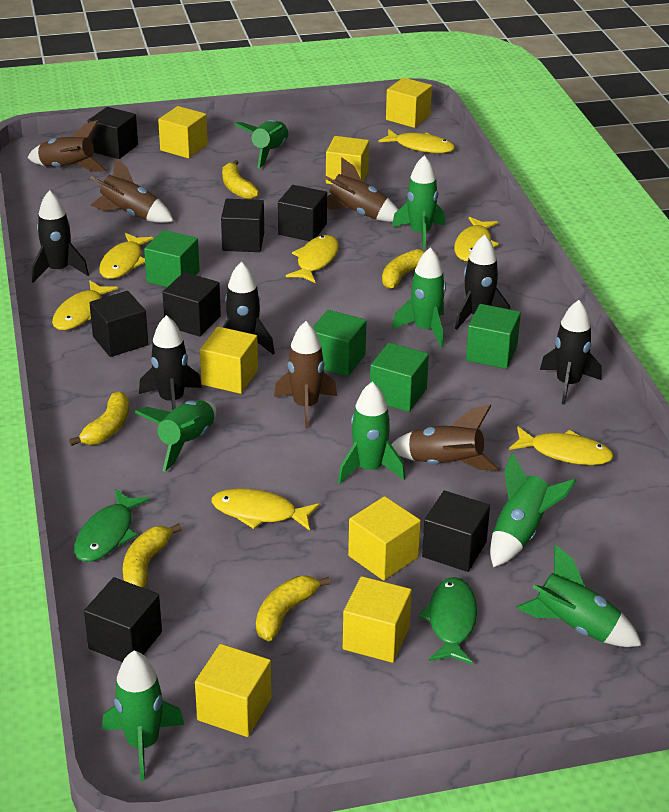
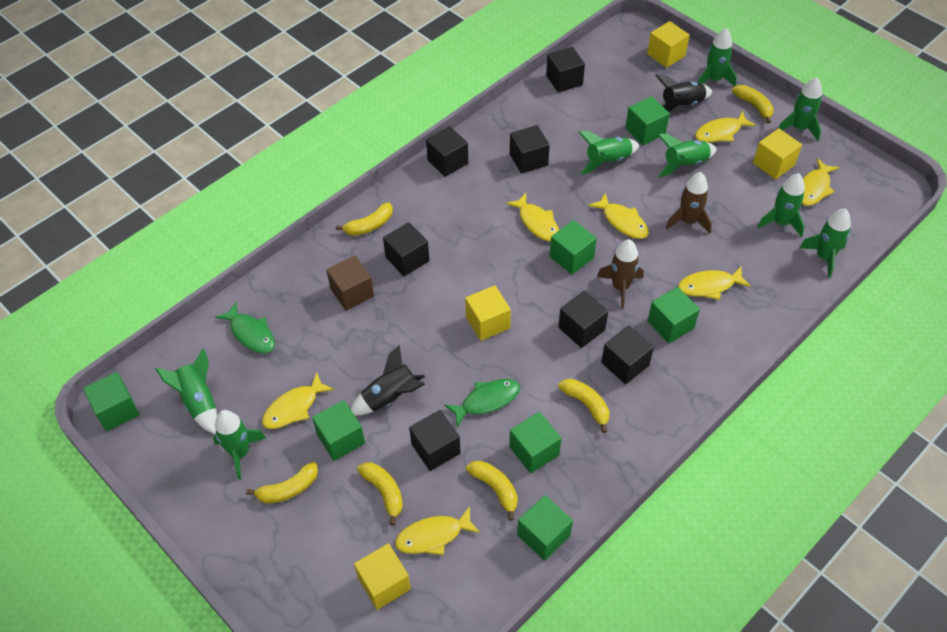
black rocket: [32,190,89,283] [139,315,202,410] [223,262,275,355] [455,235,510,329] [540,300,601,405] = 5 -> [351,345,425,416] [655,74,713,112] = 2
brown cube: none = 0 -> [326,256,374,311] = 1
brown rocket: [27,120,107,172] [90,158,174,223] [274,321,337,429] [324,158,398,222] [391,405,500,471] = 5 -> [597,239,644,309] [666,172,712,234] = 2
green cube: [144,230,200,287] [313,310,366,377] [370,343,429,412] [466,304,521,369] = 4 -> [83,372,140,431] [312,400,365,461] [509,412,562,473] [517,495,573,561] [550,220,597,275] [625,96,670,145] [648,287,700,343] = 7
yellow banana: [69,391,129,446] [123,523,182,588] [222,160,259,199] [256,576,331,641] [382,249,439,289] = 5 -> [246,462,318,504] [336,203,393,236] [357,462,403,525] [466,461,518,521] [558,379,609,433] [732,85,774,123] = 6
yellow cube: [158,106,208,158] [195,644,272,737] [200,327,258,394] [326,136,369,184] [343,576,412,663] [348,496,421,581] [386,77,432,128] = 7 -> [354,543,411,610] [465,285,511,341] [647,21,690,68] [753,128,802,179] = 4

